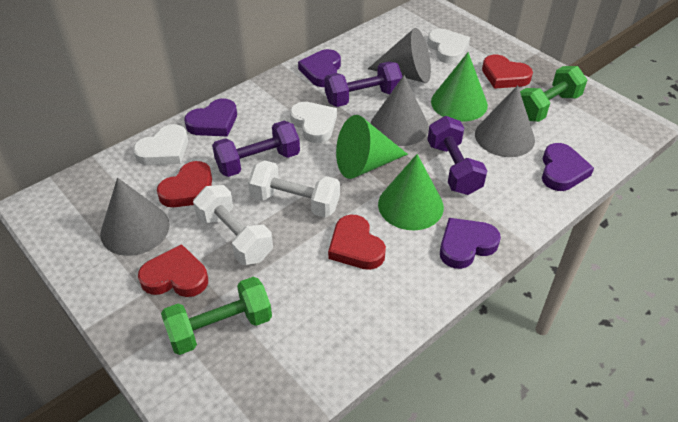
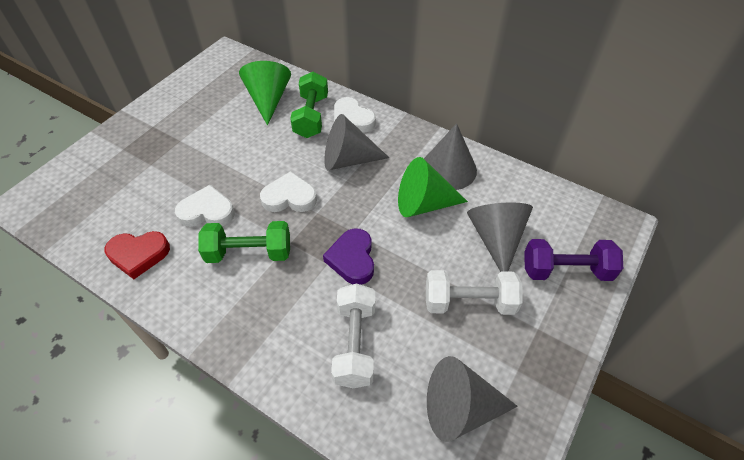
green cone: [336,115,408,179] [378,154,444,230] [431,52,488,122] = 3 -> [239,61,291,126] [398,157,468,217] = 2
purple dumbbell: [212,121,300,177] [324,62,403,107] [428,116,487,195] = 3 -> [524,239,623,281] = 1
purple heart: [184,98,237,137] [298,49,341,87] [440,218,501,269] [542,143,594,191] = 4 -> [323,228,374,285] = 1
red heart: [138,244,208,297] [157,161,212,207] [328,215,386,270] [482,55,533,89] = 4 -> [105,231,170,279] = 1

